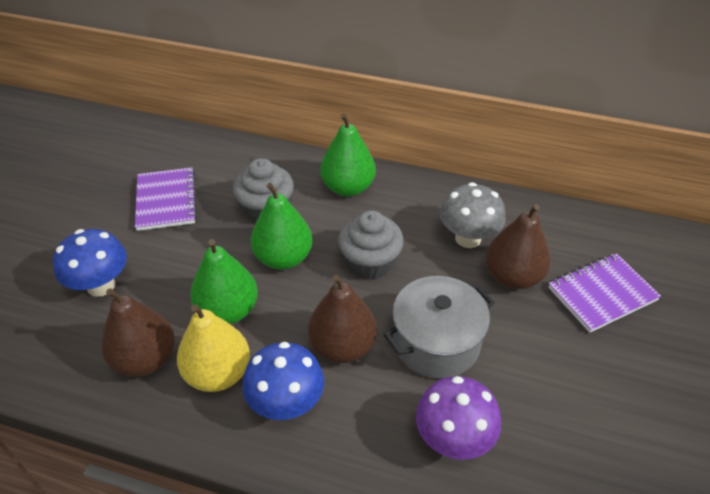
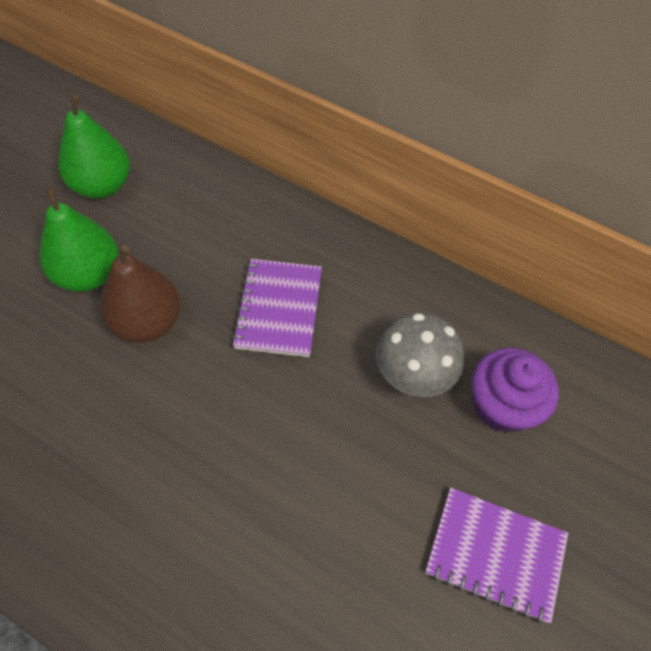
blue mushroom: [53,229,127,297] [242,342,324,420] = 2 -> none = 0
brown pear: [101,288,175,377] [308,275,377,363] [486,204,551,289] = 3 -> [100,245,180,343] = 1
green pear: [190,239,258,324] [251,183,313,270] [320,114,376,196] = 3 -> [39,187,118,292] [58,94,130,199] = 2
grey cupcake: [233,158,294,222] [338,210,404,280] = 2 -> none = 0
grey pot: [384,276,495,379] = 1 -> none = 0
purple cupcake: none = 0 -> [471,348,559,433] = 1
purple mushroom: [416,376,501,460] = 1 -> none = 0
yellow pear: [177,305,250,392] = 1 -> none = 0

